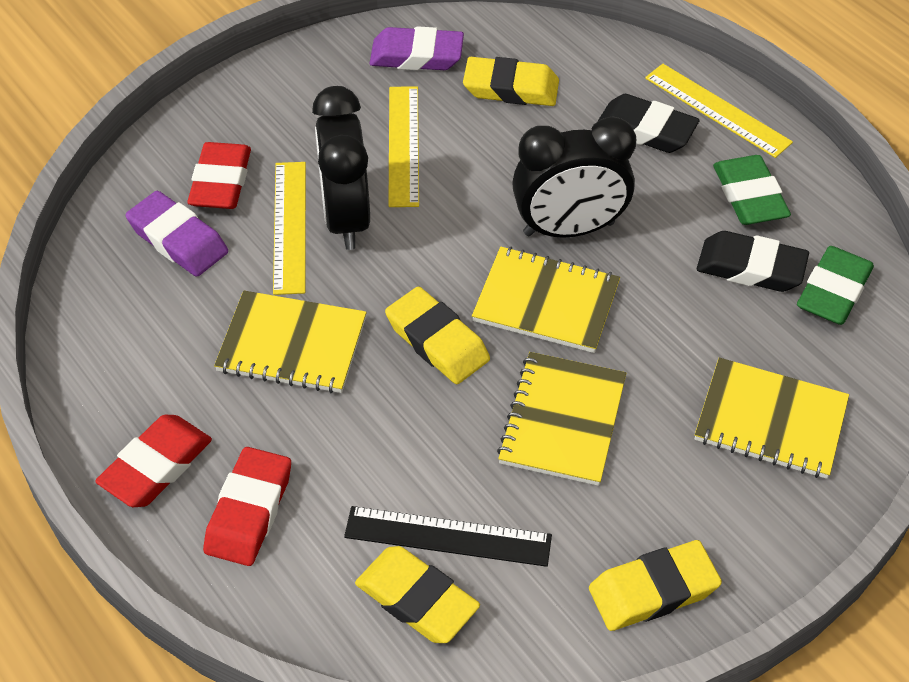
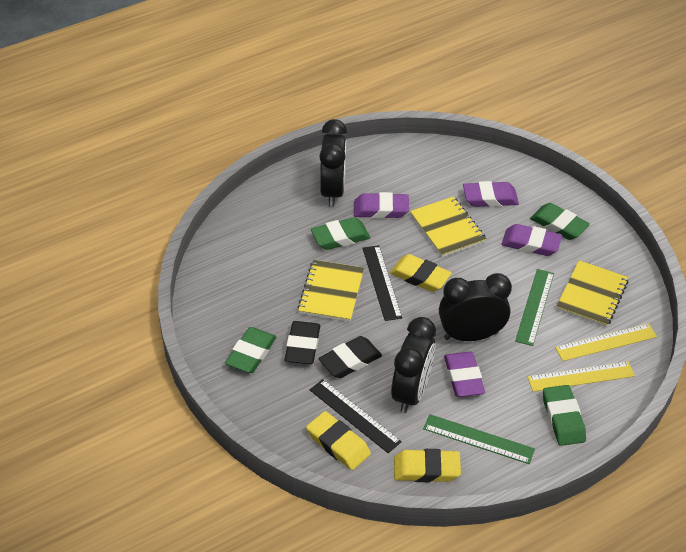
black clock: [312,86,370,250] [512,117,636,238] = 2 -> [320,119,347,207] [391,317,436,413] [439,273,512,341] = 3
black ruler: [344,506,552,567] = 1 -> [310,379,402,453] [362,245,402,321] = 2
green eraser: [713,155,791,225] [797,246,874,325] = 2 -> [225,327,276,373] [311,217,370,250] [530,203,590,240] [543,385,586,446] = 4
green ruler: none = 0 -> [423,414,535,464] [515,269,554,346] = 2
purple eraser: [125,191,228,277] [370,26,464,70] = 2 -> [354,192,409,219] [444,352,485,397] [463,181,519,207] [502,224,562,256] = 4
red eraser: [95,415,212,507] [187,142,251,209] [203,447,291,566] = 3 -> none = 0
yellow eraser: [355,546,480,643] [385,286,490,384] [463,57,559,106] [589,540,722,631] = 4 -> [306,411,371,470] [390,254,452,292] [394,449,461,482] = 3
yellow notebook: [214,290,367,393] [472,246,620,353] [497,352,626,486] [695,357,849,479] = 4 -> [297,260,364,322] [410,196,486,257] [556,260,629,327] = 3
yellow ruler: [273,162,306,295] [388,86,419,207] [645,64,793,158] = 3 -> [528,362,635,392] [555,323,657,361] = 2

